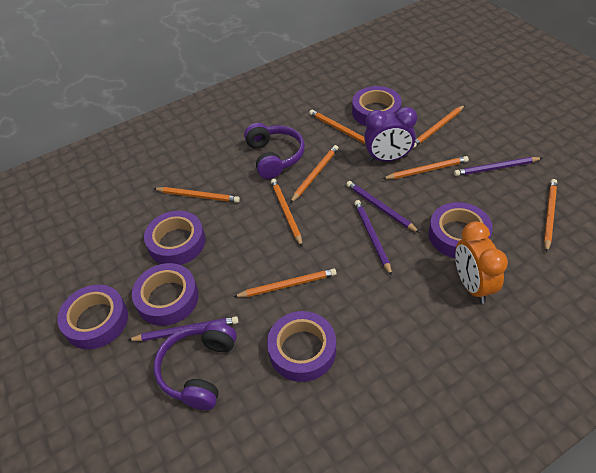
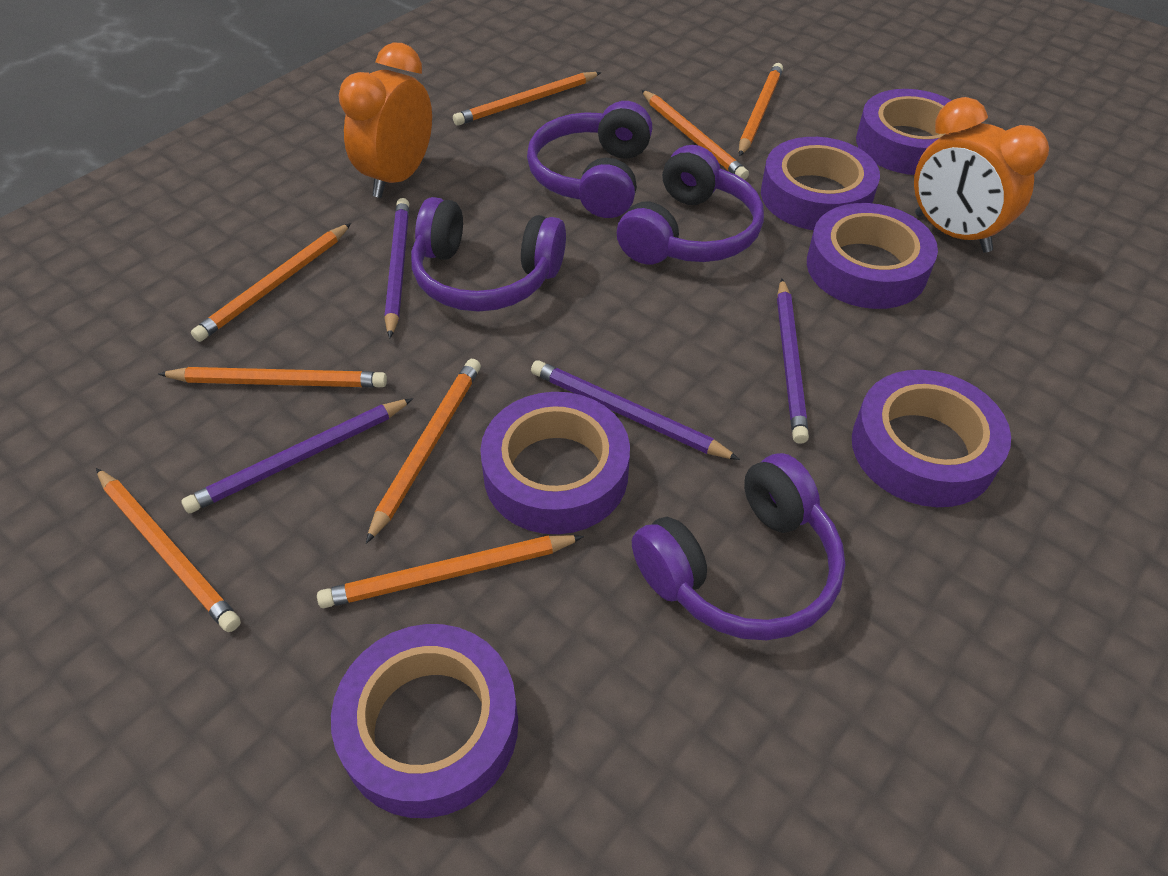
orange clock: [455,221,508,304] = 1 -> [339,42,432,198] [914,97,1049,253] = 2
purple clock: [364,107,417,161] = 1 -> none = 0
purple headphones: [154,322,237,410] [244,123,305,179] = 2 -> [411,197,566,312] [527,101,653,218] [617,145,764,264] [632,453,845,640] = 4

